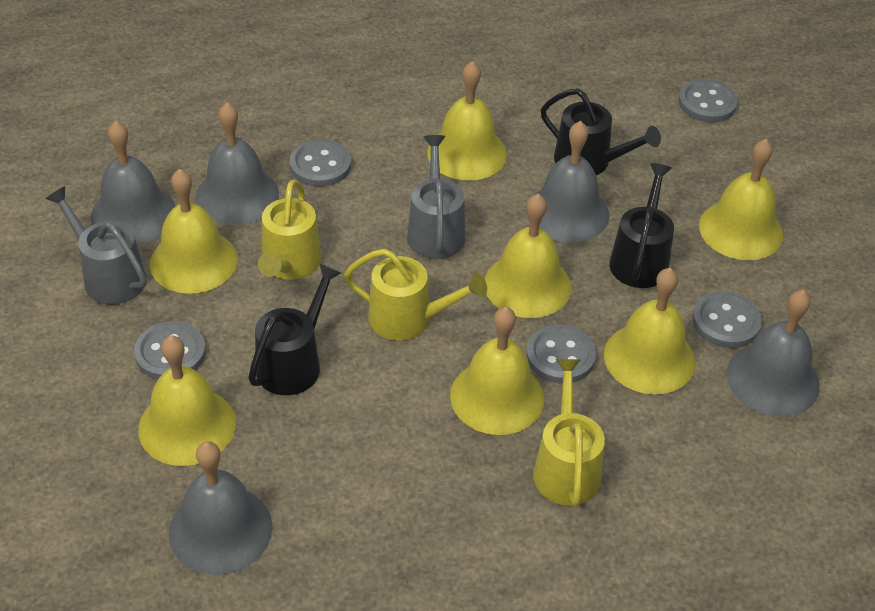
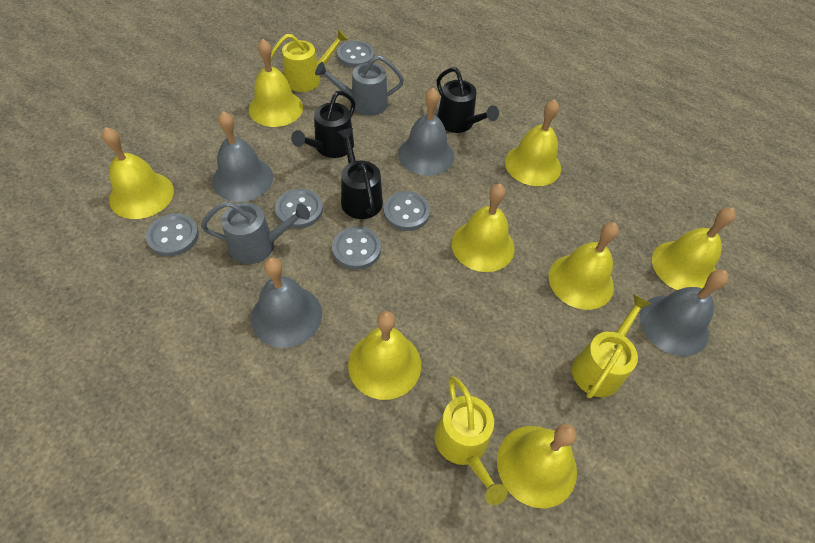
grey bell: [91,121,175,244] [169,441,273,575] [195,103,279,224] [526,121,609,243] [727,290,820,417] = 5 -> [212,111,273,202] [251,258,322,348] [398,88,454,176] [640,270,728,356] = 4
yellow bell: [138,336,236,466] [150,169,238,294] [427,61,507,180] [450,307,544,435] [485,194,571,318] [604,268,695,394] [699,139,783,260] = 7 -> [102,127,174,219] [249,39,303,127] [348,311,421,400] [452,184,514,272] [497,424,577,508] [505,99,561,186] [549,222,619,310] [652,207,736,290] = 8

